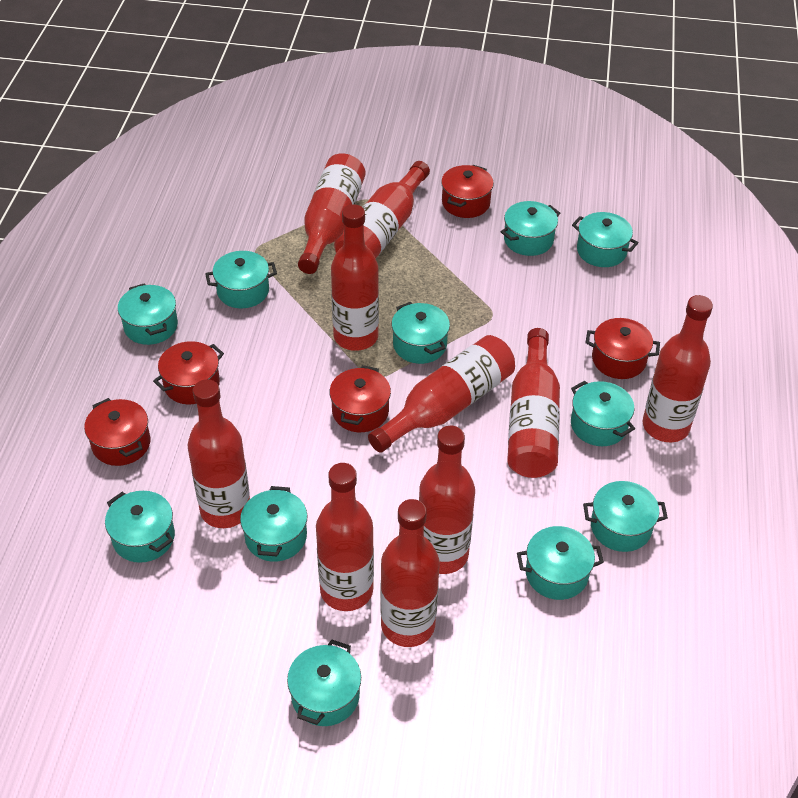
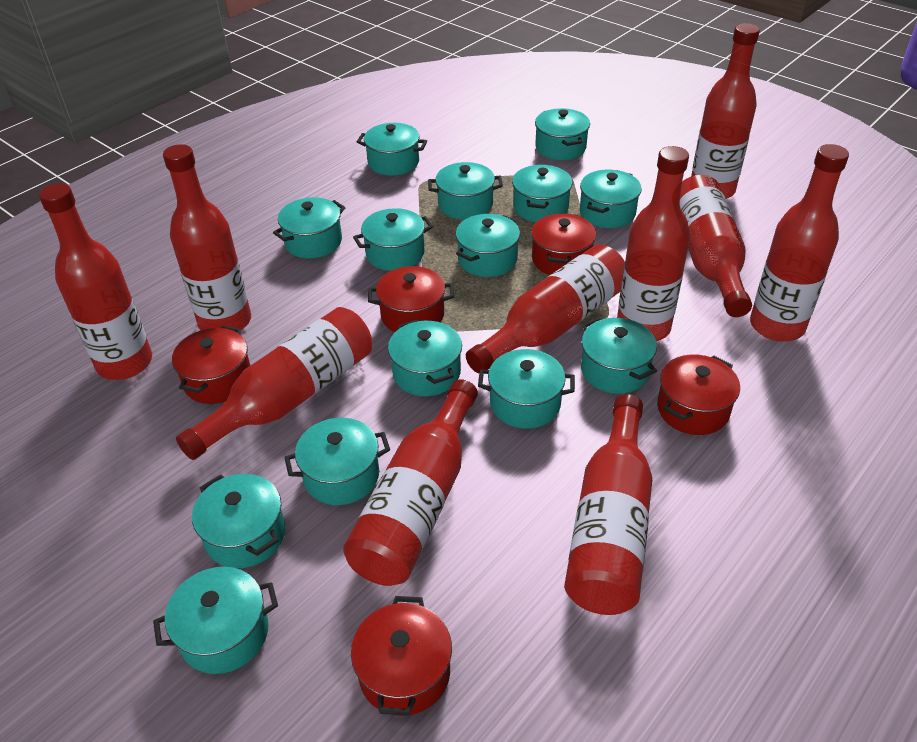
turquoise pot: [105,491,175,563] [118,283,178,345] [205,251,277,308] [240,486,307,562] [287,640,361,726] [392,302,450,364] [501,201,560,256] [517,526,604,600] [571,381,635,446] [572,212,639,267] [583,481,668,552] = 11 -> [153,567,278,674] [192,474,285,568] [273,197,346,258] [284,418,390,505] [353,208,433,271] [357,123,427,176] [388,319,462,396] [428,162,503,220] [456,214,520,277] [478,349,575,429] [512,165,572,222] [535,108,590,160] [580,170,642,228] [581,317,657,394] = 14

